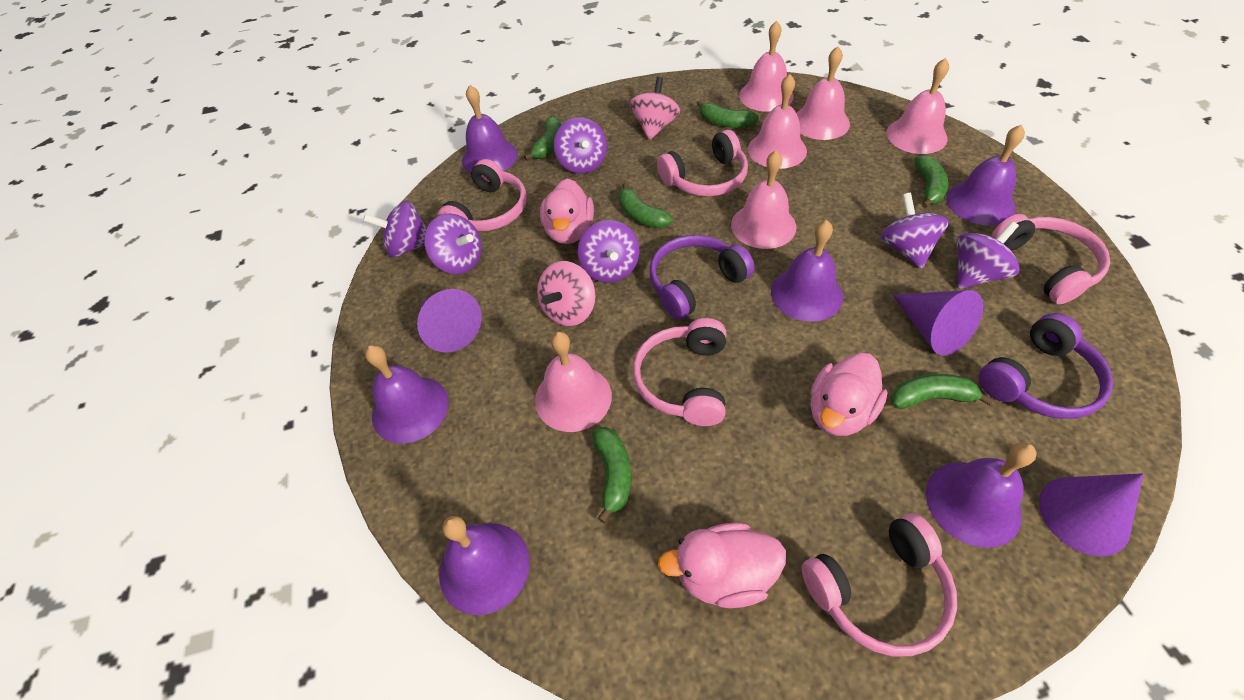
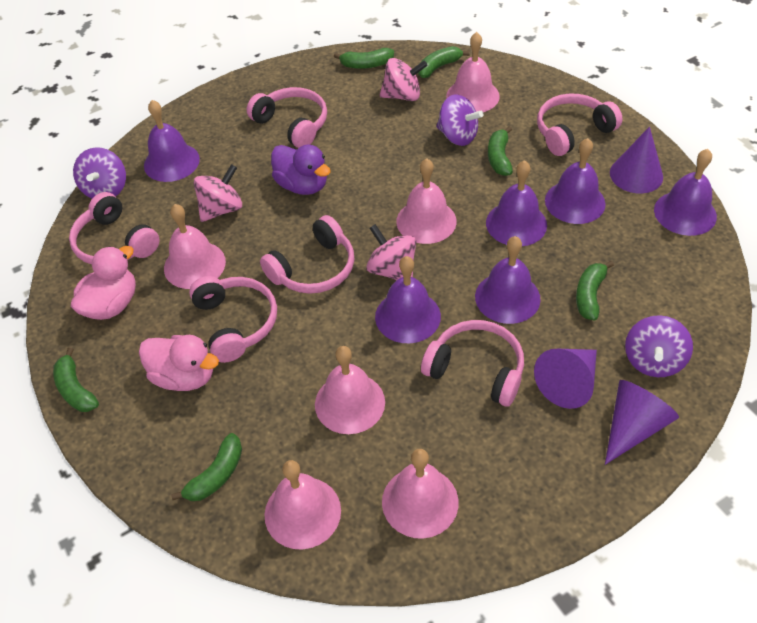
pink duck: [540,178,594,244] [658,523,786,608] [810,353,888,436] = 3 -> [71,246,136,320] [139,335,219,391] = 2
pink headphones: [437,159,527,232] [633,318,726,426] [657,130,748,197] [801,514,957,656] [991,214,1110,304] = 5 -> [69,192,160,264] [189,276,277,363] [247,87,327,148] [260,215,354,294] [421,320,524,407] [537,93,622,156] = 6
pink spinning top: [537,261,596,326] [630,77,680,140] = 2 -> [194,164,242,222] [366,224,416,280] [380,58,428,101] = 3
purple duck: none = 0 -> [271,144,331,195] = 1
purple headphones: [650,235,755,320] [979,313,1113,419] = 2 -> none = 0
purple spinning top: [363,201,427,258] [424,214,482,274] [554,117,607,174] [578,220,640,283] [880,192,949,269] [957,221,1020,289] = 6 -> [73,147,126,199] [436,95,484,146] [625,315,693,377] = 3

